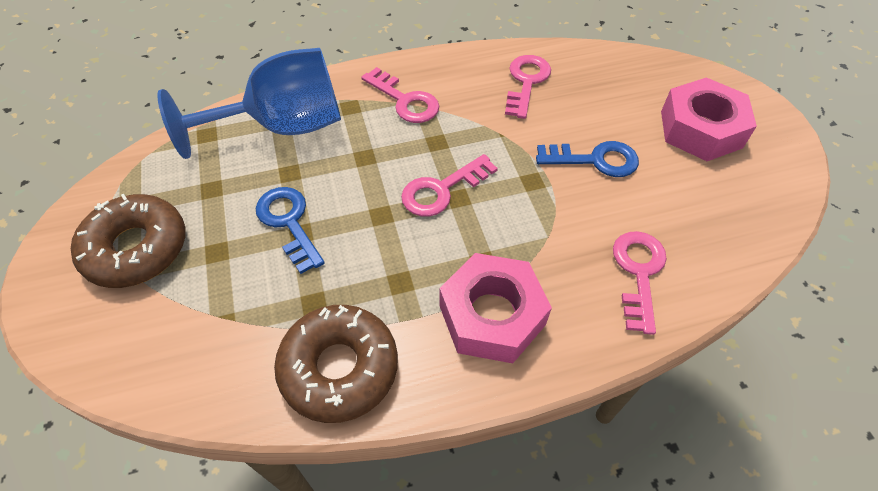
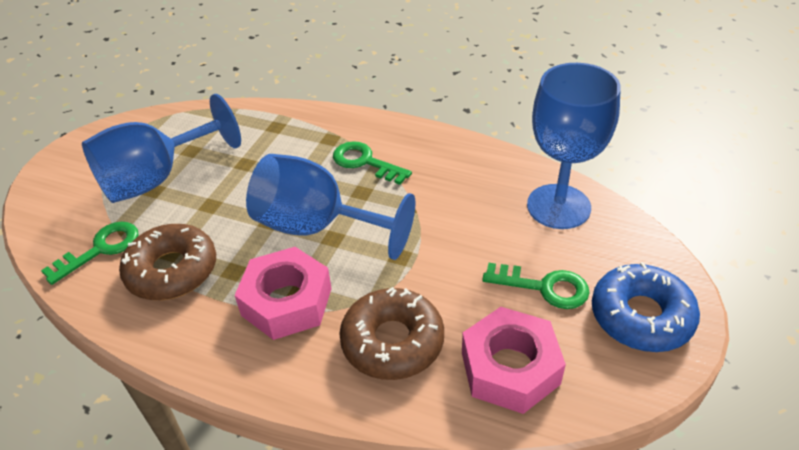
blue donut: none = 0 -> [592,262,700,352] = 1
blue goblet: [157,48,341,159] = 1 -> [82,94,241,203] [246,154,415,260] [527,63,621,229] = 3
blue key: [256,187,325,274] [536,141,639,177] = 2 -> none = 0
green key: none = 0 -> [41,221,138,285] [333,141,412,185] [482,263,589,309] = 3
pink key: [361,67,439,123] [401,154,498,217] [505,55,551,119] [613,231,667,335] = 4 -> none = 0

